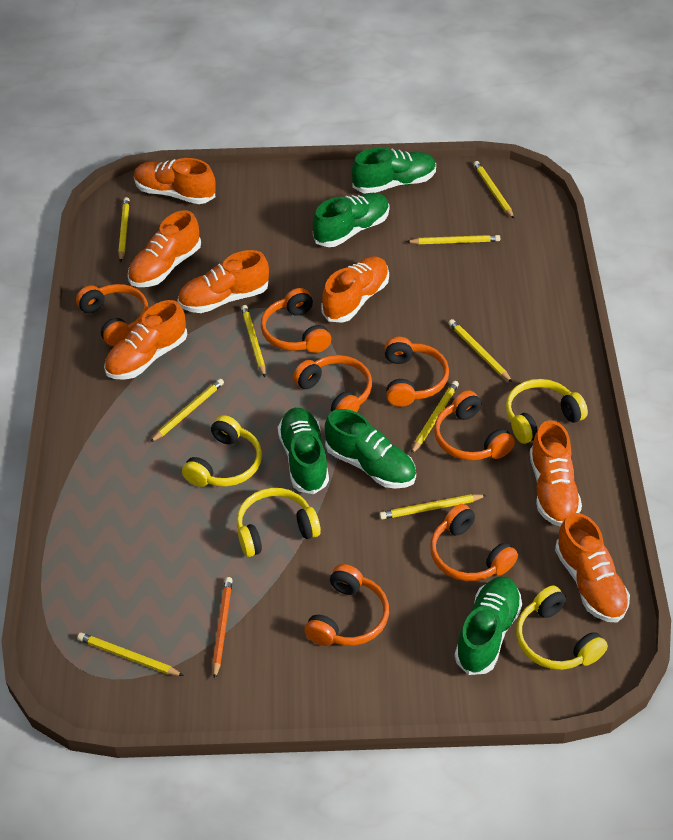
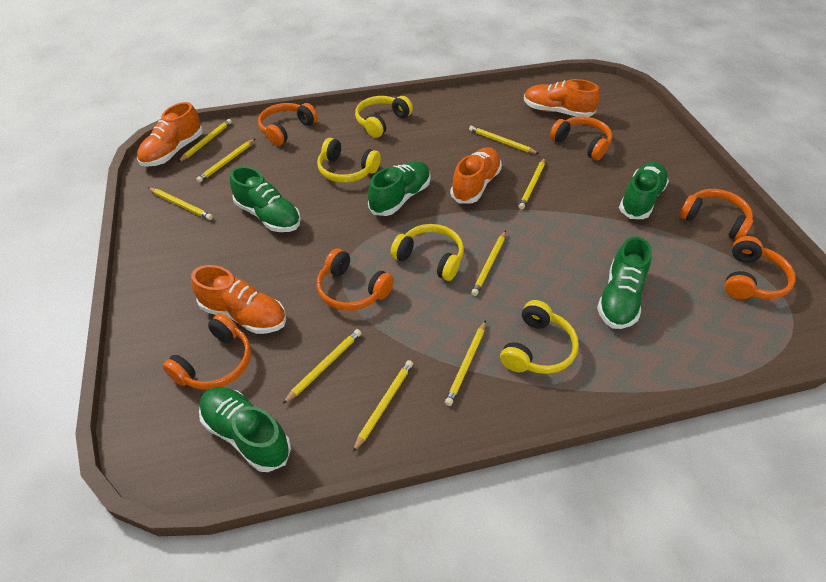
orange headphones: [76,284,149,346] [261,288,331,353] [293,355,372,412] [304,564,389,646] [385,337,449,407] [430,504,518,581] [434,391,515,461] = 7 -> [162,313,251,390] [258,103,318,146] [317,248,394,311] [550,116,612,161] [679,189,753,240] [724,236,796,299] = 6
orange pencil: [212,577,233,679] = 1 -> none = 0
orange shoe: [104,300,187,380] [128,210,201,287] [134,158,216,204] [177,250,269,313] [321,256,389,323] [530,420,582,527] [555,513,630,622] = 7 -> [137,102,203,167] [191,265,286,334] [450,147,502,204] [524,79,600,117] = 4

